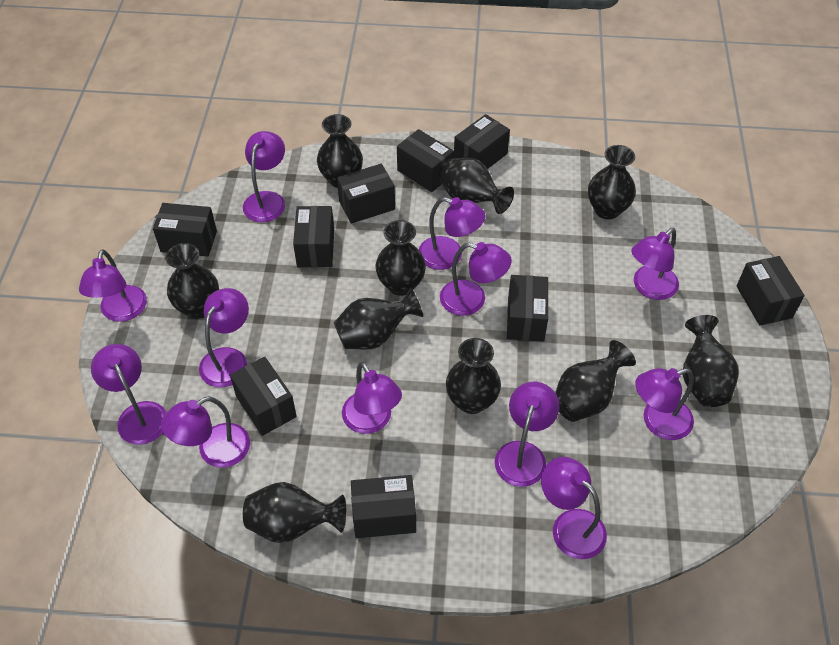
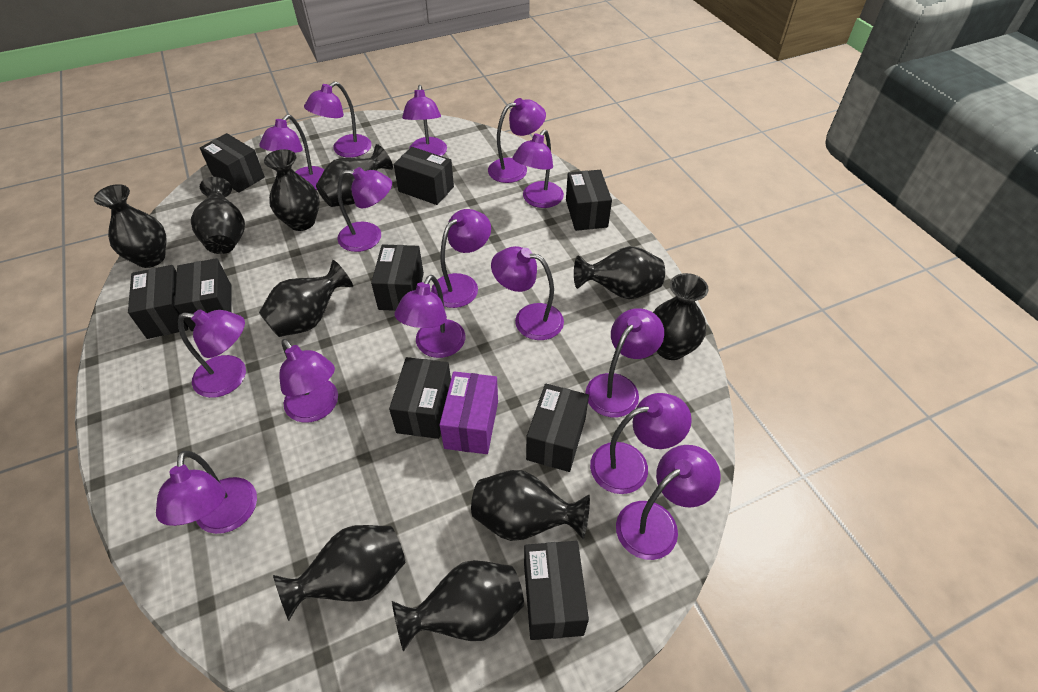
purple box: none = 0 -> [440,371,498,454] = 1
purple lamp: [79,249,147,322] [91,344,167,445] [161,396,250,468] [199,288,249,387] [243,131,285,222] [342,362,402,434] [419,197,485,270] [440,242,512,316] [495,382,559,487] [541,457,607,559] [631,228,679,300] [635,368,694,440] = 12 -> [156,451,257,534] [178,309,246,398] [259,115,325,190] [279,339,338,423] [304,81,372,158] [337,167,392,252] [394,275,465,358] [402,85,447,156] [431,209,491,308] [488,98,546,183] [491,246,564,340] [512,130,564,208] [586,308,664,417] [590,393,692,494] [616,445,720,560] = 15

